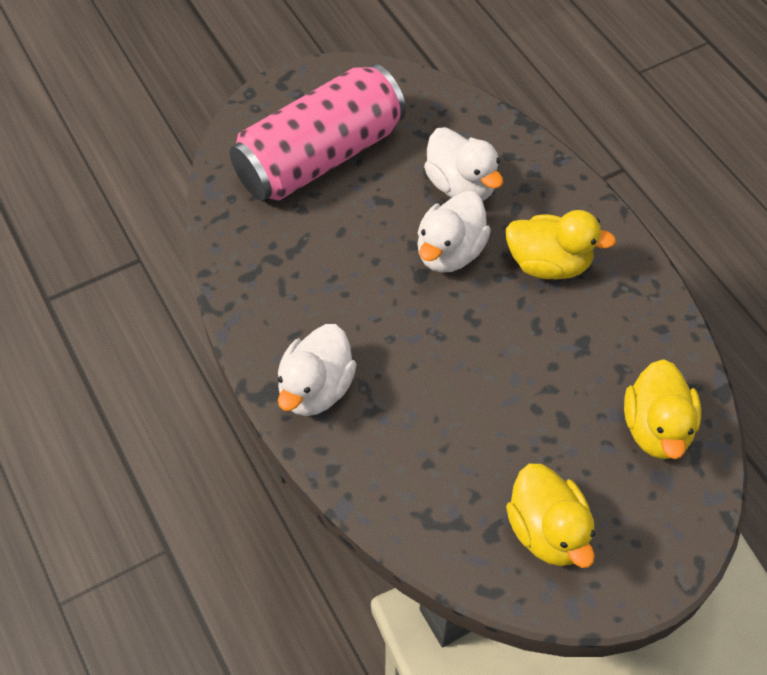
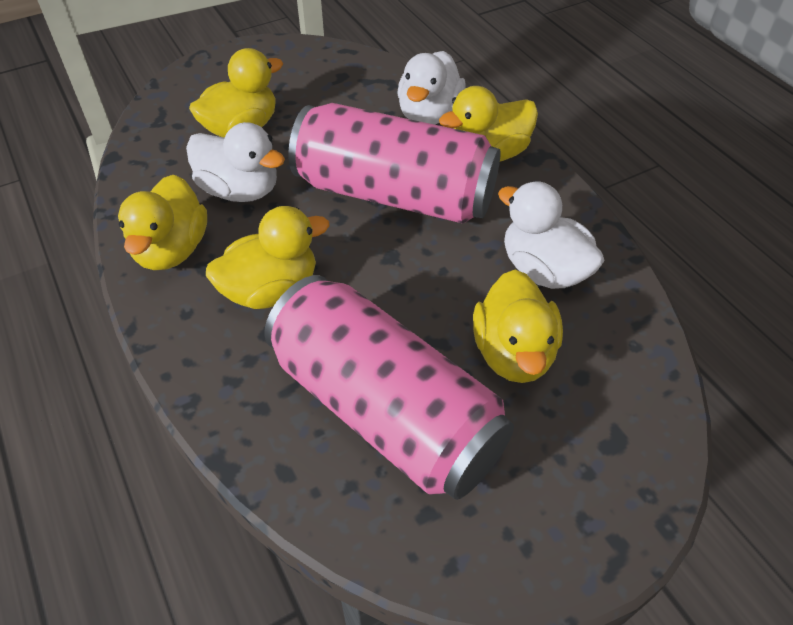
pink can: [230,64,406,201] = 1 -> [264,275,514,500] [288,103,501,224] = 2
yellow duck: [506,210,616,280] [506,464,595,568] [624,359,701,459] = 3 -> [118,175,207,270] [189,48,283,138] [206,206,330,309] [439,86,538,161] [473,270,563,383] = 5

